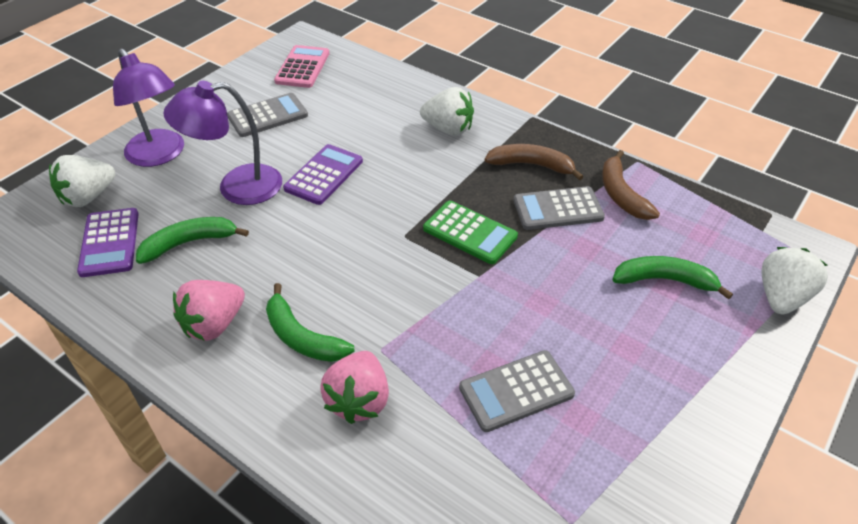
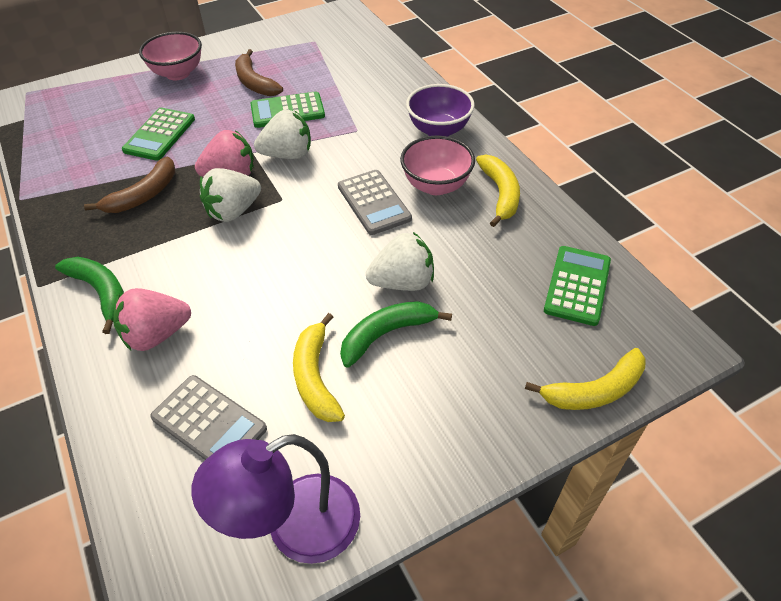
green banana: [136,217,249,264] [266,283,354,362] [612,256,733,300] = 3 -> [55,257,124,334] [340,301,452,368] = 2
green calculator: [423,200,518,264] = 1 -> [122,108,195,161] [250,91,325,128] [544,246,611,326] = 3
grey calculator: [227,93,308,137] [459,350,575,432] [513,186,605,230] = 3 -> [150,375,267,460] [338,170,412,235] = 2
pink bowl: none = 0 -> [139,32,202,80] [400,136,475,195] = 2
pink calculator: [274,45,330,88] = 1 -> none = 0
purple bowl: none = 0 -> [406,84,475,137] = 1
purple calculator: [77,208,139,277] [283,144,363,205] = 2 -> none = 0
purple lamp: [113,49,184,167] [163,81,282,205] = 2 -> [191,434,360,564] = 1
yellow banana: none = 0 -> [293,313,345,422] [476,155,520,227] [525,348,645,410] = 3

